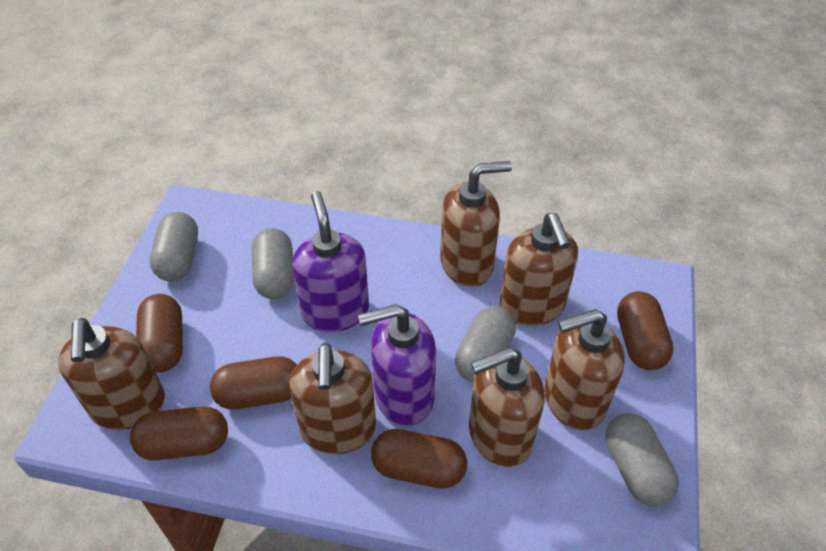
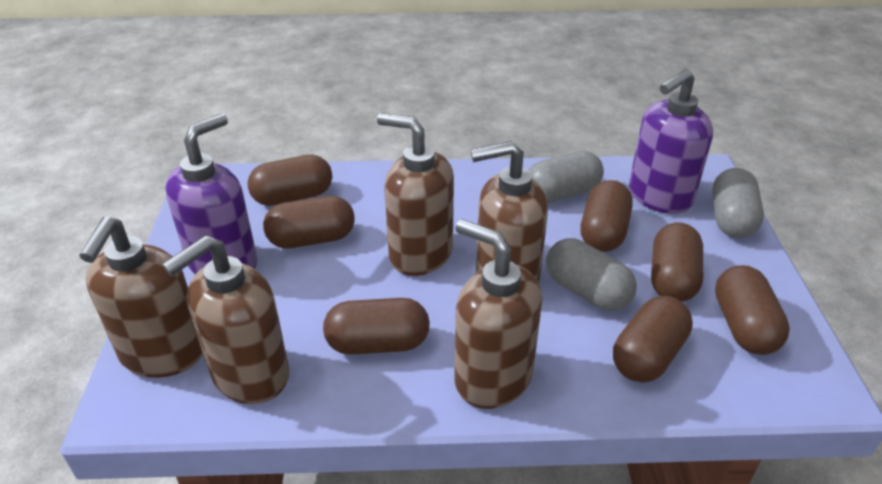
brown capsule: [130,406,228,461] [136,294,183,372] [210,356,297,409] [371,429,467,489] [617,291,673,370] = 5 -> [247,155,332,206] [263,196,355,248] [323,298,430,355] [581,180,633,252] [613,296,693,383] [651,222,703,302] [715,265,790,355] = 7
brown soap dispenser: [58,318,165,430] [289,343,376,454] [440,161,512,287] [469,347,544,467] [499,213,578,326] [544,309,625,431] = 6 -> [79,216,203,378] [162,235,289,404] [377,113,454,276] [454,219,542,409] [471,141,548,282] = 5
grey capsule: [150,212,198,281] [252,228,294,299] [455,306,516,383] [605,413,679,507] = 4 -> [529,151,604,203] [546,238,637,311] [712,168,764,238] = 3

